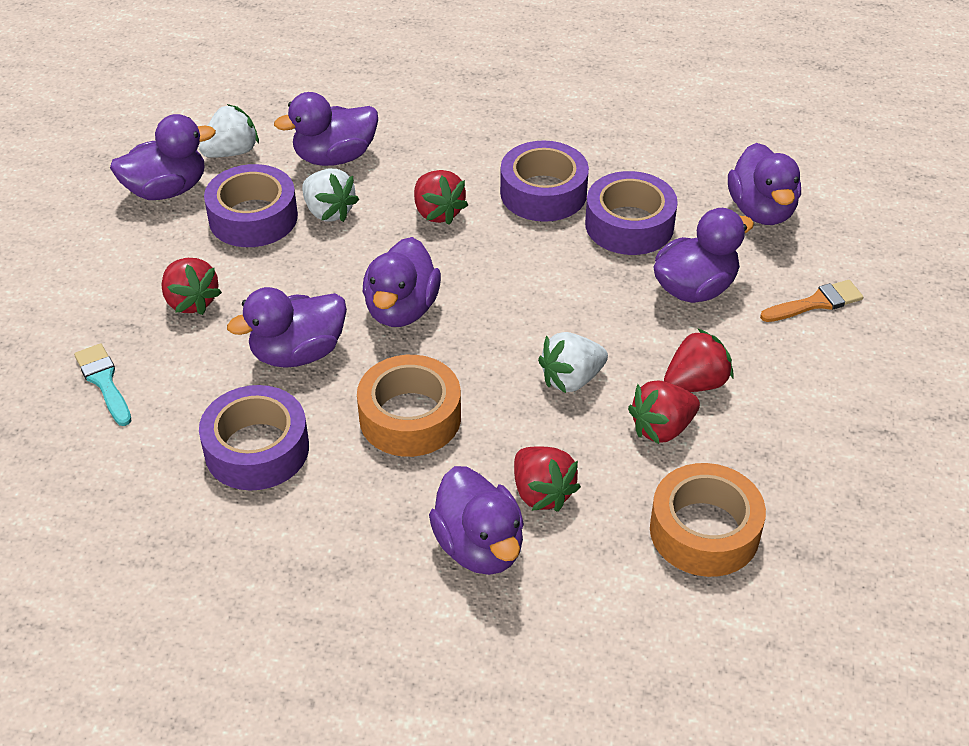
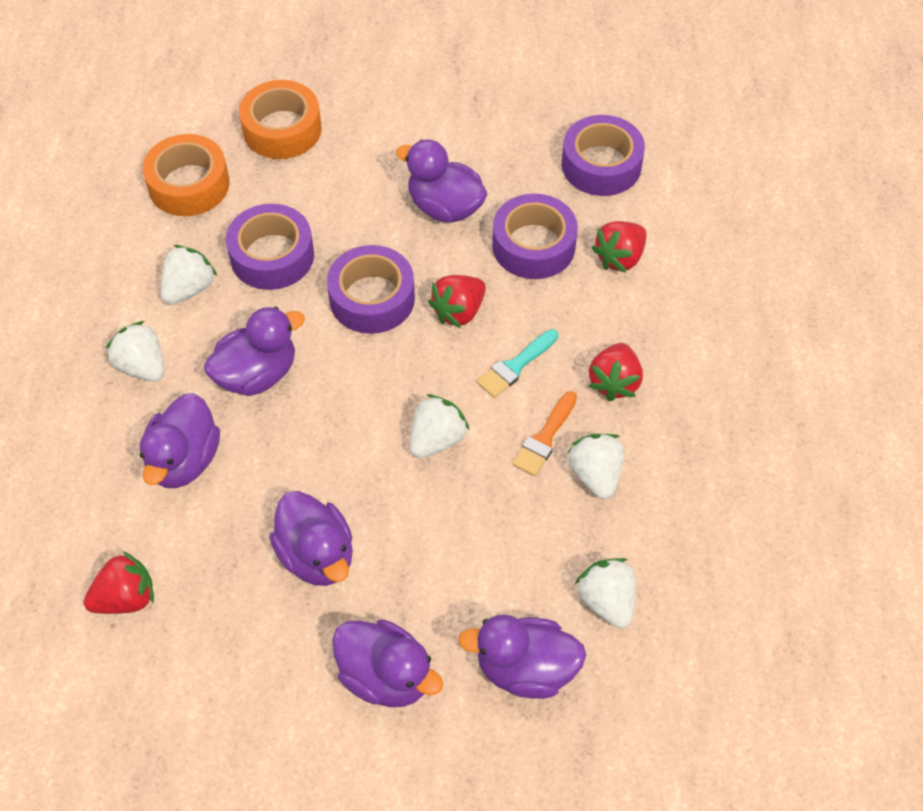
purple duck: [110,114,216,200] [227,287,347,368] [274,92,378,166] [363,237,441,327] [429,466,524,575] [653,208,754,303] [728,143,801,225] = 7 -> [140,393,220,488] [204,307,305,396] [269,491,353,586] [332,619,443,707] [396,139,487,223] [458,615,586,699] = 6
red strawberry: [162,258,222,315] [414,170,468,225] [514,447,581,512] [628,380,700,444] [664,328,733,392] = 5 -> [84,551,154,614] [428,275,486,328] [589,343,643,401] [592,221,647,273] = 4
white strawberry: [199,104,259,158] [302,169,359,222] [538,332,608,393] = 3 -> [106,321,164,382] [161,245,217,305] [410,394,469,458] [568,434,624,499] [575,558,636,629] = 5

